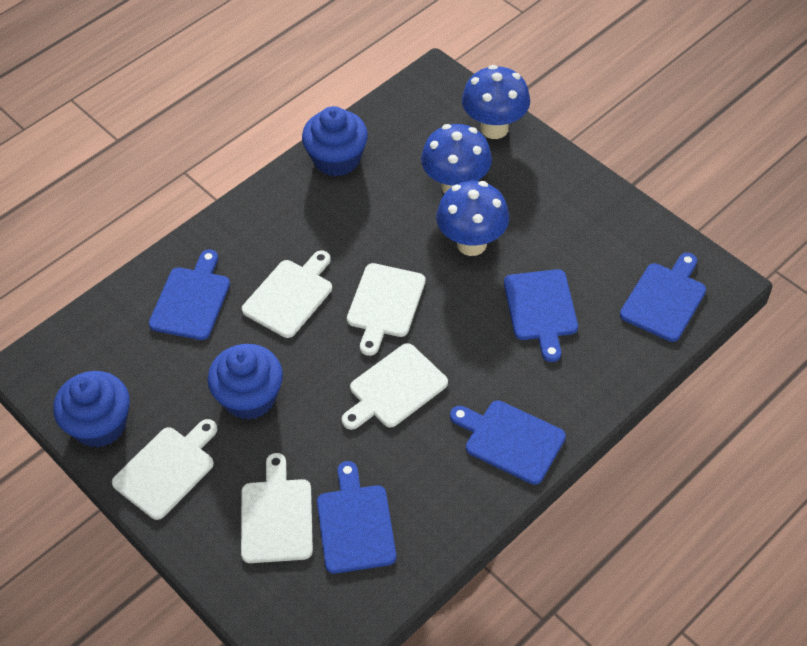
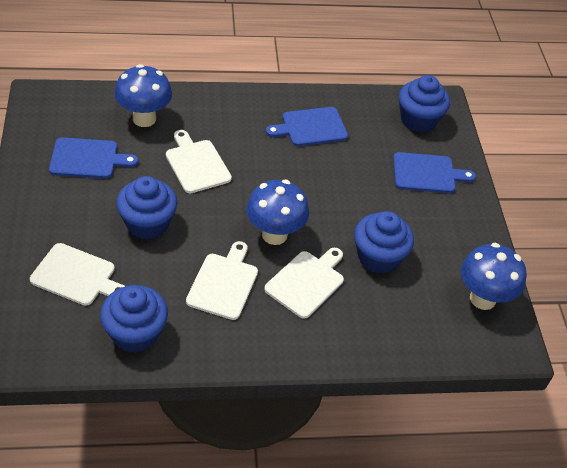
blue cupcake: [53,371,130,448] [207,344,283,420] [302,106,368,177] = 3 -> [100,285,168,353] [116,176,177,240] [354,211,414,274] [399,75,450,132] = 4
blue cutting board: [149,250,230,340] [317,461,396,574] [450,400,566,485] [504,269,578,362] [620,253,706,342] = 5 -> [49,137,138,179] [266,107,348,146] [393,152,476,193] = 3
white cutting board: [112,419,217,520] [241,453,313,563] [242,251,332,338] [342,343,448,430] [347,263,426,356] = 5 -> [30,243,125,306] [166,130,232,193] [186,241,258,320] [264,248,344,319] = 4

